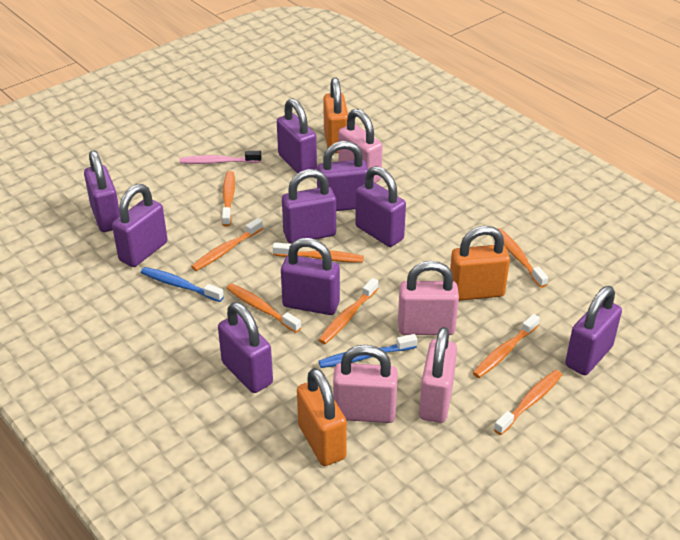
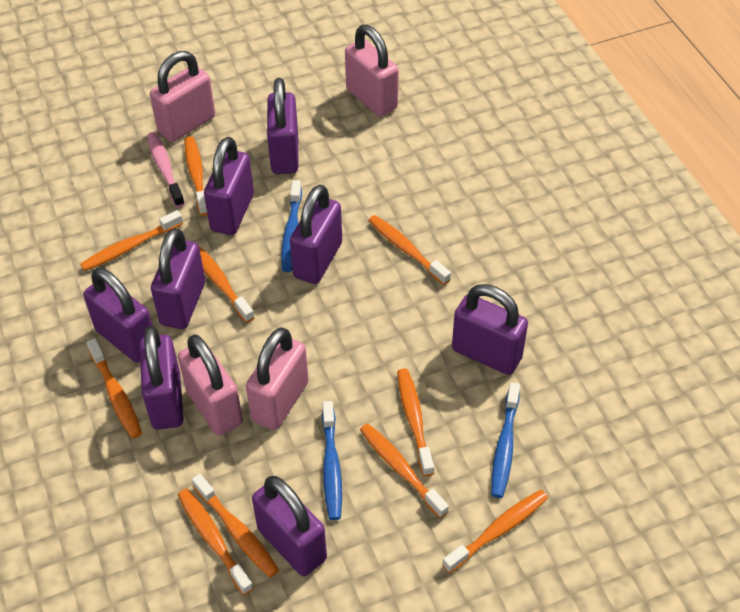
blue toothbrush: [141,267,224,302] [319,334,417,368] = 2 -> [281,180,302,272] [322,401,342,520] [491,382,520,498] = 3
orange padlock: [297,368,347,466] [323,78,348,154] [450,226,510,301] = 3 -> none = 0
orange toothbrush: [191,218,263,271] [222,171,235,227] [226,283,301,333] [273,243,364,263] [319,278,379,344] [473,314,540,378] [494,370,562,435] [498,228,548,288] = 8 -> [80,210,183,271] [86,338,142,438] [178,488,254,595] [185,136,208,216] [192,474,279,578] [198,245,255,323] [360,423,449,518] [368,215,451,285] [397,368,434,476] [442,490,548,573] = 10
purple padlock: [84,151,120,232] [112,184,168,267] [218,302,273,393] [277,98,317,173] [281,238,340,315] [282,169,336,243] [317,141,368,211] [355,166,406,247] [565,286,622,375] = 9 -> [84,268,153,363] [139,326,184,430] [151,228,205,329] [204,137,254,235] [252,476,327,576] [267,78,299,174] [290,185,342,284] [452,284,528,375] = 8

